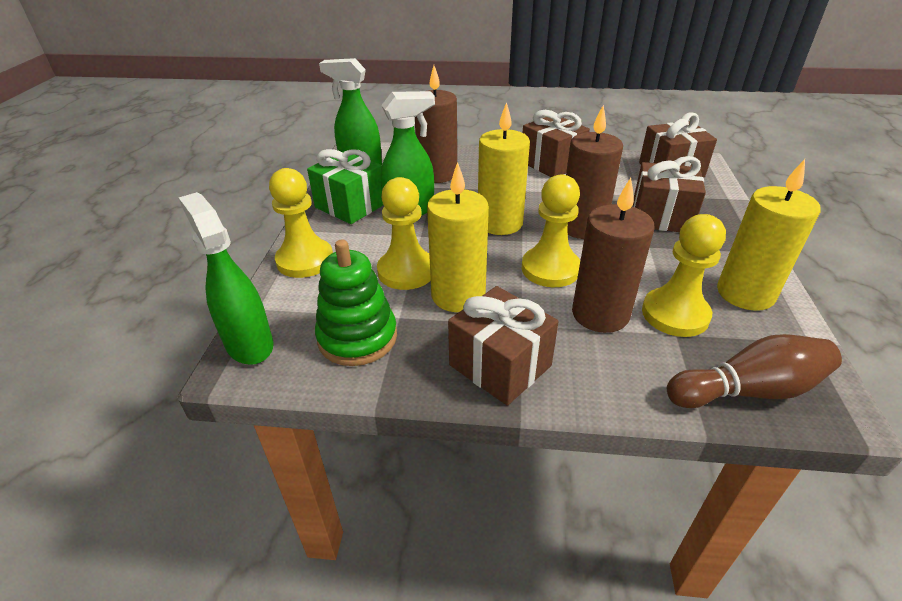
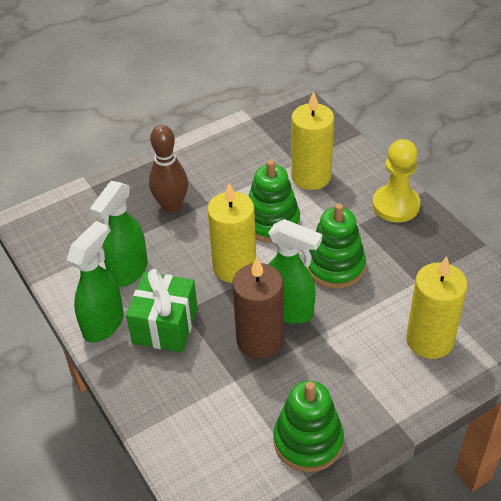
brown candle: [415,66,457,183] [566,105,623,239] [572,178,655,333] = 3 -> [232,257,284,359] = 1
brown gift: [448,286,559,406] [523,110,590,177] [633,156,706,232] [639,112,717,177] = 4 -> none = 0
green stacking toy: [315,239,397,366] = 1 -> [249,159,300,243] [273,380,344,472] [307,203,366,289] = 3
yellow pawn: [269,168,333,278] [377,177,431,290] [522,174,580,287] [642,214,726,337] = 4 -> [373,139,420,223] = 1

